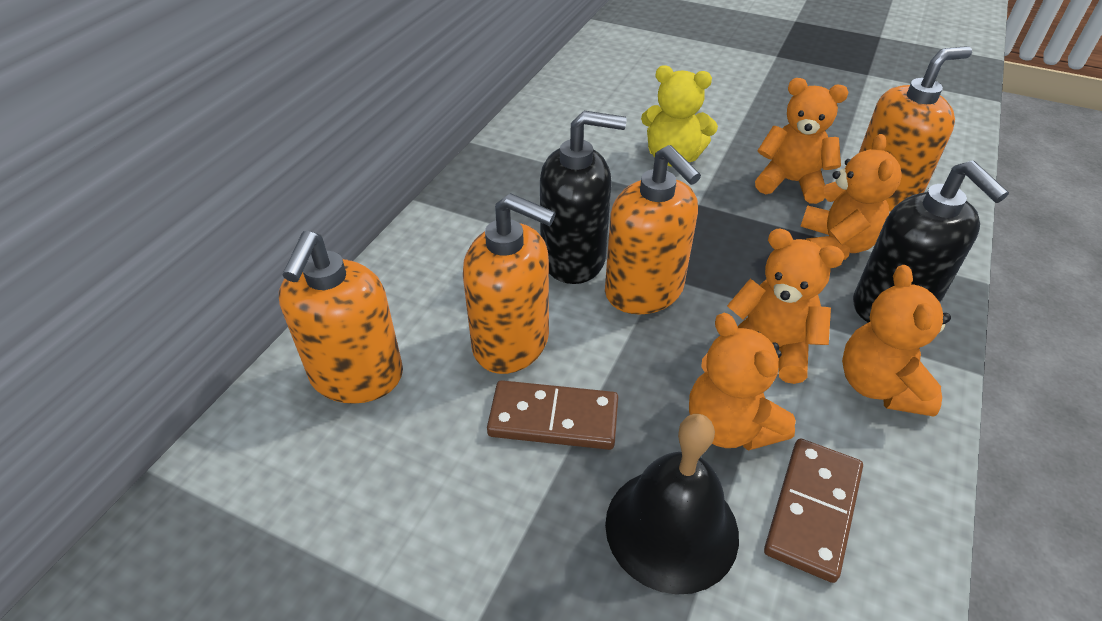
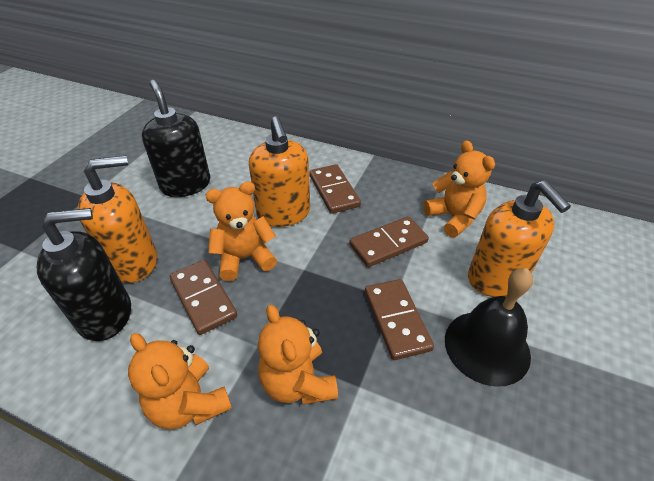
brown domino: [487,380,618,450] [764,439,863,583] = 2 -> [169,260,237,335] [309,164,361,214] [349,216,429,267] [365,279,434,360] = 4
orange soap dispenser: [279,231,403,404] [463,193,556,374] [605,145,701,315] [859,46,972,211] = 4 -> [78,155,157,283] [249,117,310,227] [468,180,571,297] = 3
orange teddy bear: [689,313,796,451] [727,229,845,384] [755,78,848,204] [800,134,901,260] [842,265,951,417] = 5 -> [128,333,232,429] [206,181,277,281] [258,305,338,405] [423,140,495,237] = 4
yellow teddy bear: [641,65,718,166] = 1 -> none = 0

